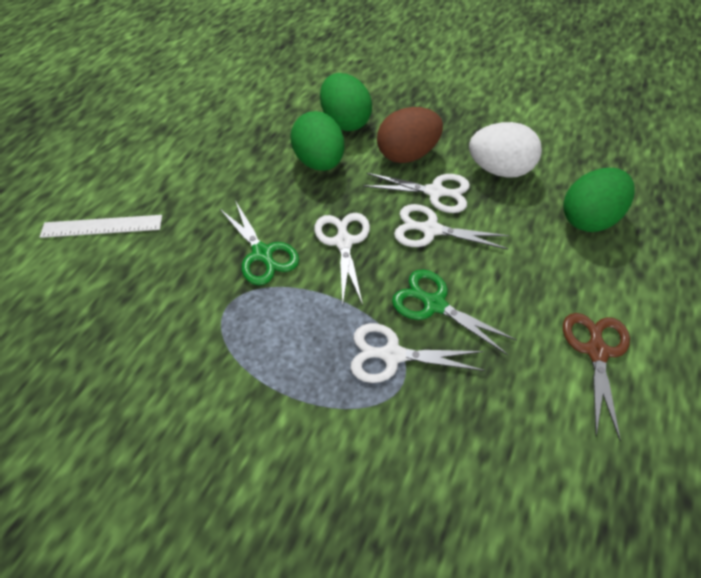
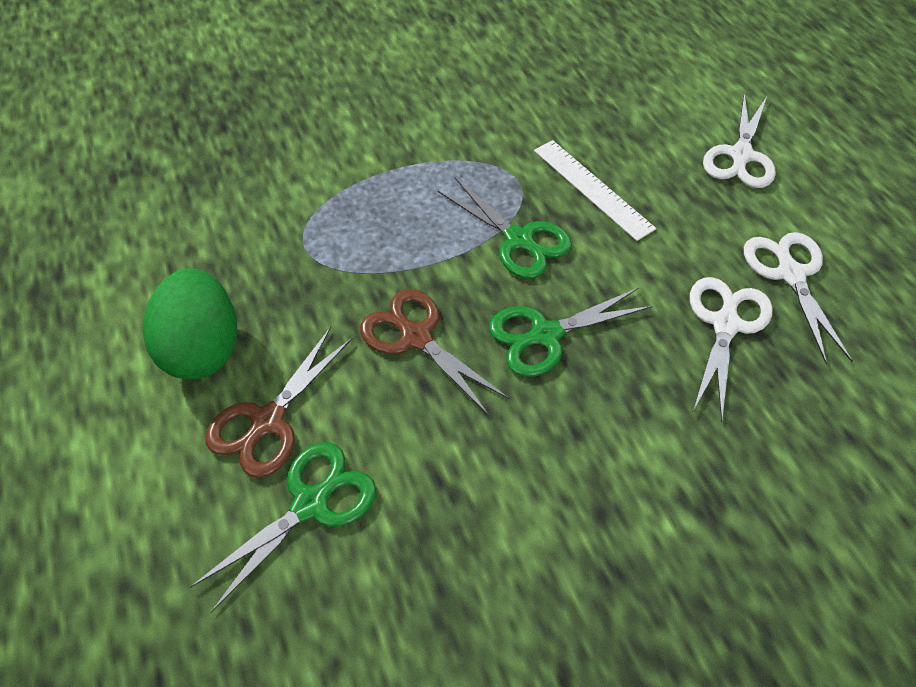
brown egg: [377,107,443,163] = 1 -> none = 0
brown scissors: [563,313,630,441] = 1 -> [206,327,353,478] [360,289,509,416] = 2
green egg: [290,111,344,171] [320,73,372,131] [563,168,635,232] = 3 -> [143,268,237,380] = 1
green scissors: [219,202,299,285] [392,269,517,355] = 2 -> [190,442,376,613] [438,178,572,279] [489,288,653,377] = 3
white egg: [469,122,542,178] = 1 -> none = 0
white scissors: [314,213,370,306] [350,323,485,383] [363,173,470,213] [394,204,510,249] = 4 -> [690,277,773,423] [703,93,776,188] [744,232,853,365] = 3

